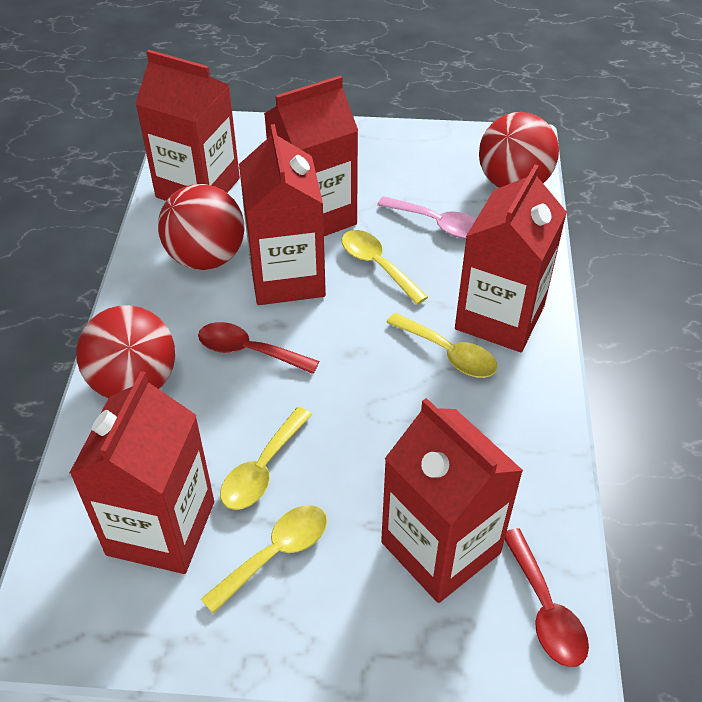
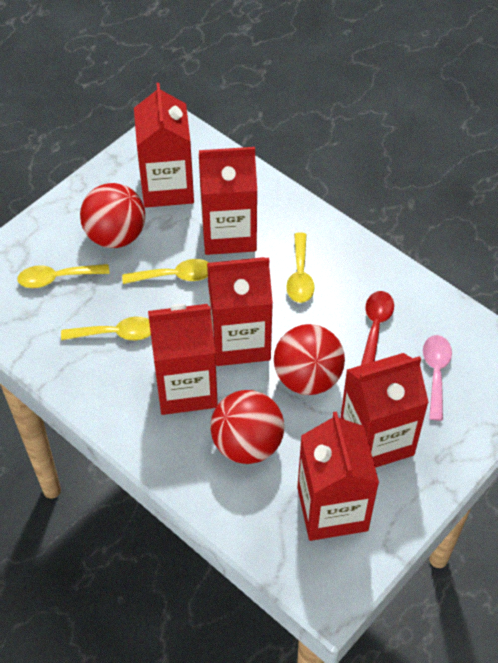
red spoon: [198,322,319,374] [505,528,589,667] = 2 -> [361,291,394,365] = 1

